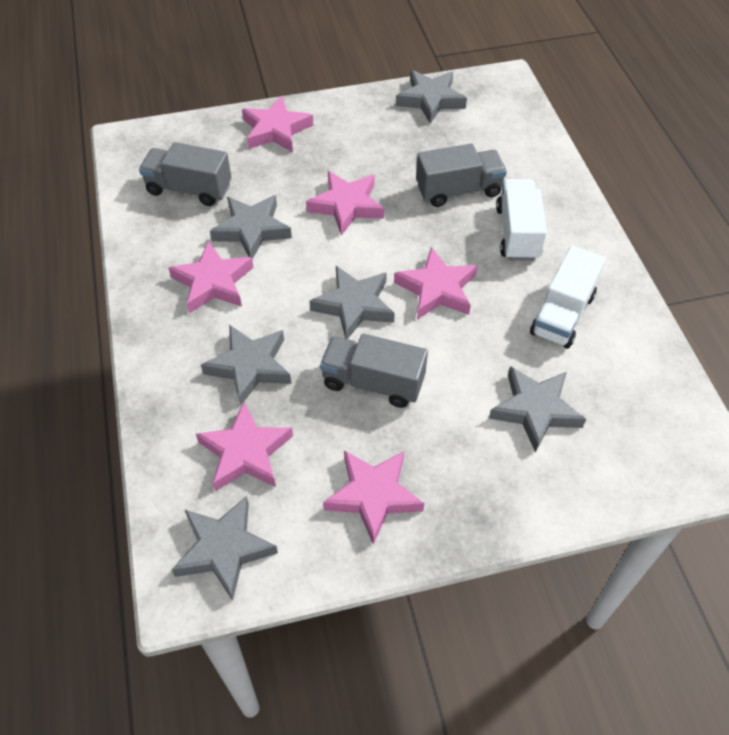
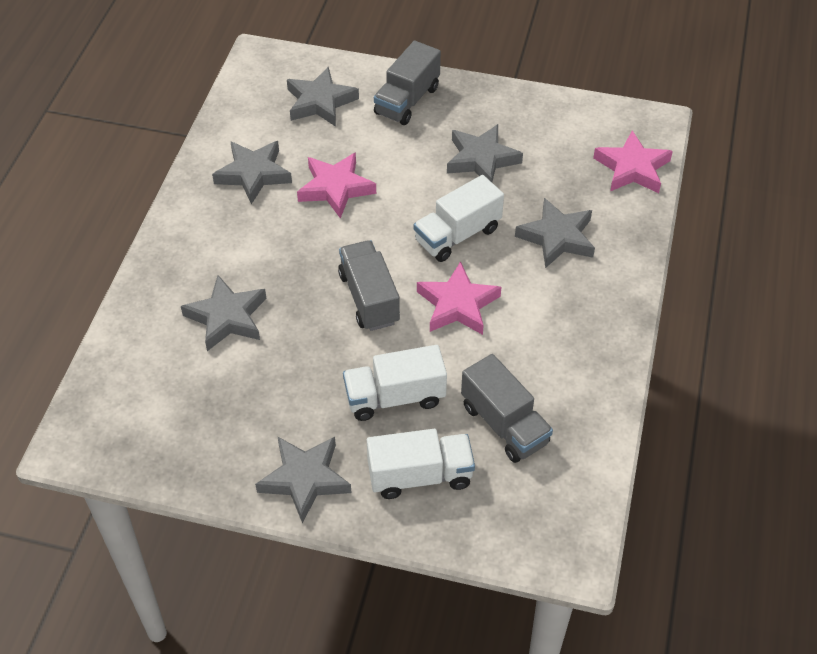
pink star: [168,241,254,313] [196,402,293,491] [242,96,314,152] [306,171,384,235] [323,450,424,544] [394,247,477,319] = 6 -> [297,152,376,219] [417,261,501,335] [593,130,673,193] = 3
white truck: [496,179,547,261] [530,246,605,348] = 2 -> [343,345,447,421] [367,429,475,499] [414,175,504,262] = 3

